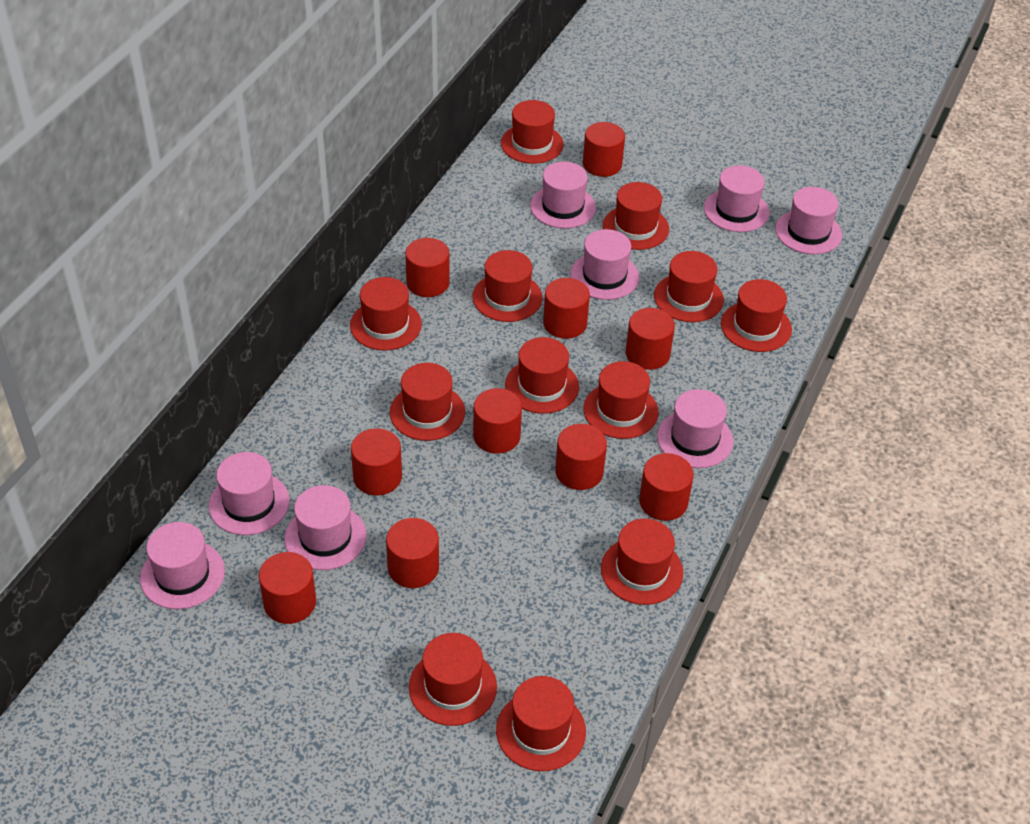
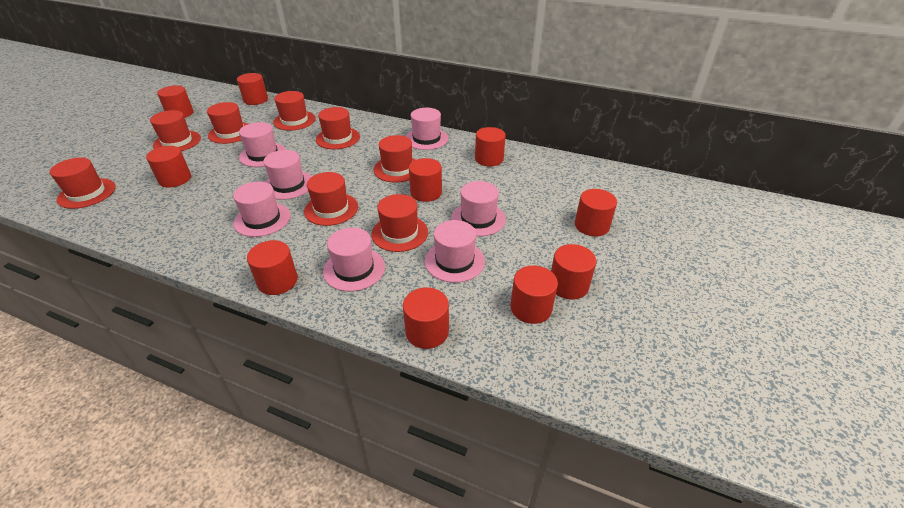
pink hat: [140,522,225,609] [209,452,290,535] [284,485,367,570] [530,162,596,228] [570,229,639,300] [657,389,733,468] [704,165,770,232] [775,187,842,254] = 8 -> [233,181,291,237] [239,122,286,167] [263,150,312,200] [323,227,385,291] [405,108,448,150] [425,220,485,283] [451,181,506,236] = 7
red hat: [350,277,422,351] [390,363,465,441] [409,633,497,726] [473,250,543,322] [496,676,586,771] [501,100,564,164] [505,337,579,414] [583,361,659,439] [601,519,683,605] [603,182,669,250] [654,251,724,322] [721,279,792,352] = 12 -> [50,158,116,209] [150,110,201,151] [207,102,248,144] [273,91,316,131] [304,172,358,226] [316,107,360,149] [371,194,428,252] [374,135,415,183] = 8

